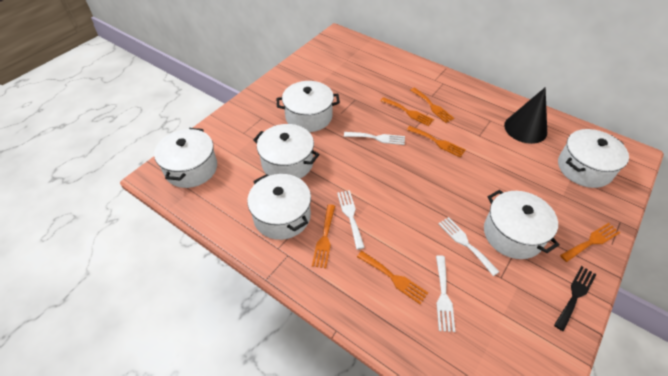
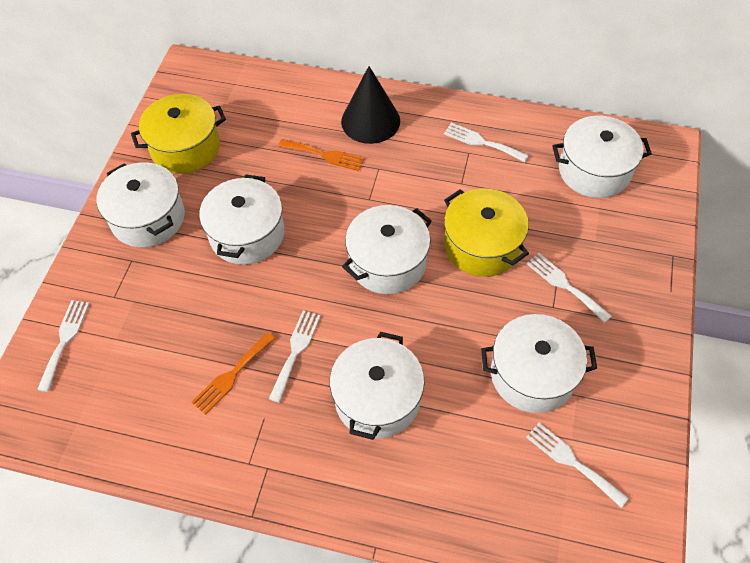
black fork: [554,266,596,331] = 1 -> none = 0
orange fork: [312,204,335,268] [357,251,428,304] [380,97,434,126] [407,126,466,158] [411,88,454,123] [560,223,620,262] = 6 -> [192,332,276,415] [279,139,364,171] = 2
white fork: [337,190,365,250] [344,132,405,145] [436,255,455,332] [438,217,499,276] = 4 -> [37,300,90,392] [269,310,321,403] [444,123,529,162] [526,253,612,323] [526,423,629,508] = 5
yellow pot: none = 0 -> [131,94,226,174] [444,189,529,277] = 2

